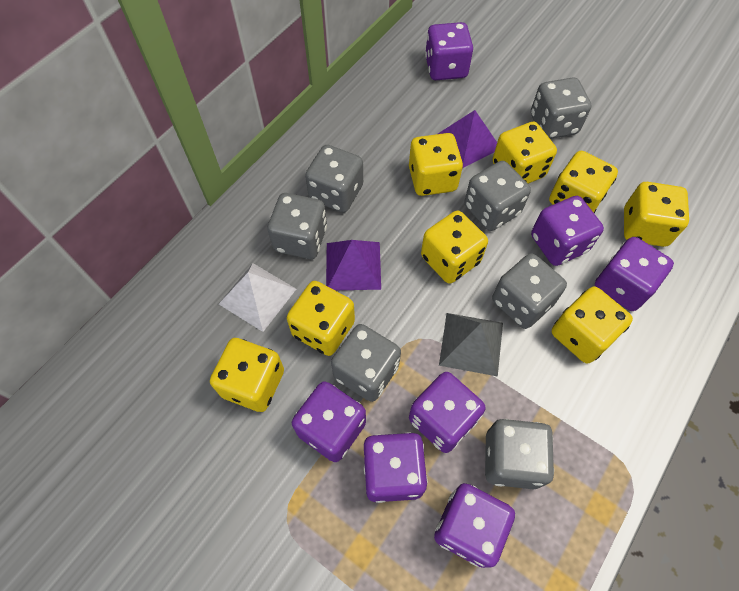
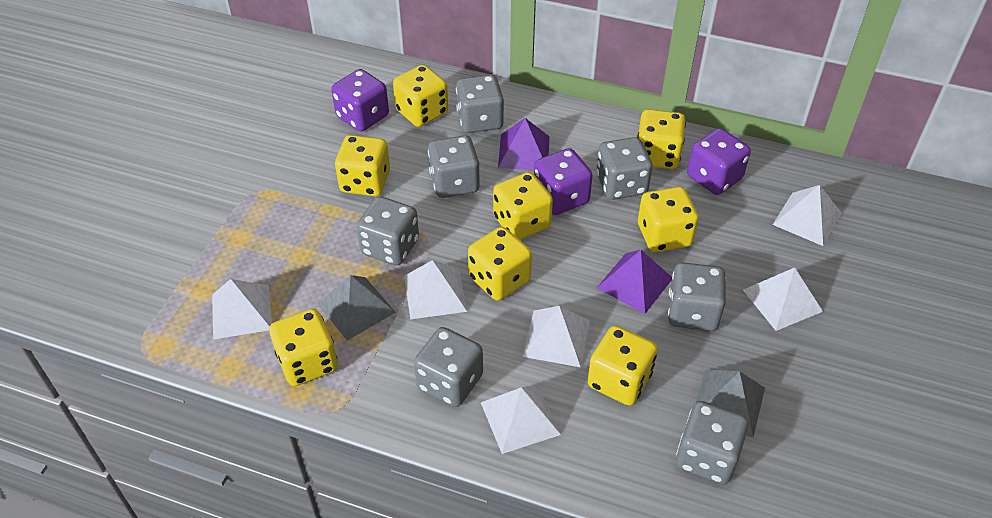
grey pyramid: [439,313,503,376] = 1 -> [318,275,396,341] [696,370,765,437] = 2
purple dice: [292,381,366,462] [364,433,428,503] [409,372,486,453] [425,22,473,80] [434,483,515,568] [531,196,604,266] [595,237,674,311] = 7 -> [331,69,389,132] [534,148,593,215] [687,128,751,195] = 3
white pyramid: [219,263,296,332] = 1 -> [212,279,272,340] [404,260,467,319] [481,385,561,454] [522,306,590,367] [743,268,823,331] [773,185,842,246] = 6

